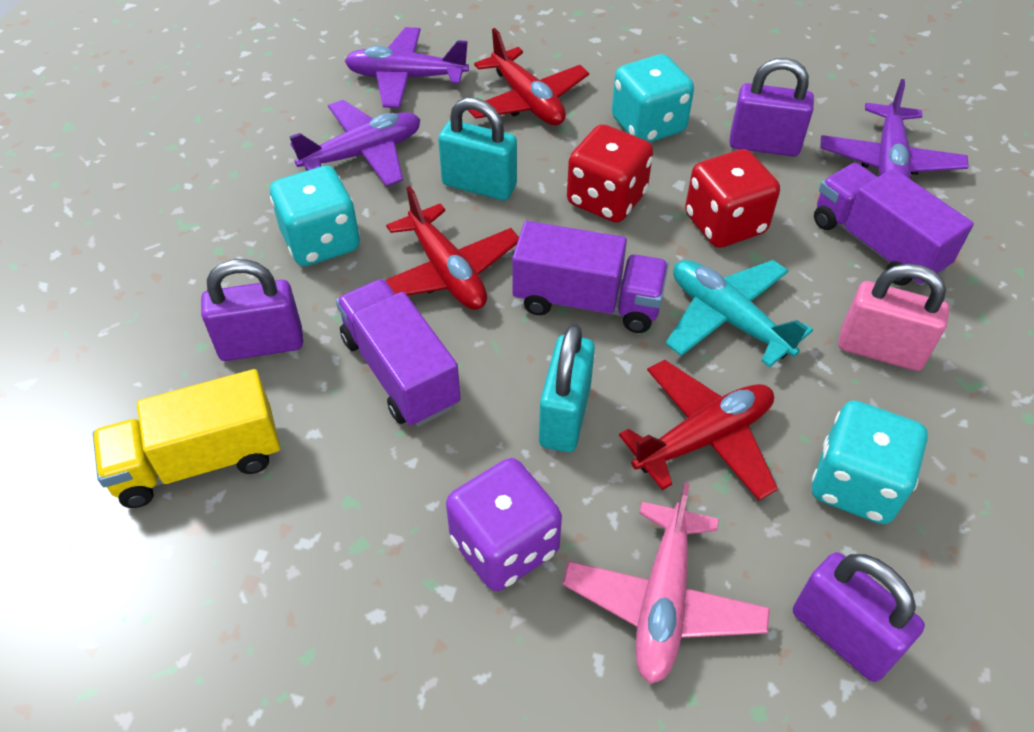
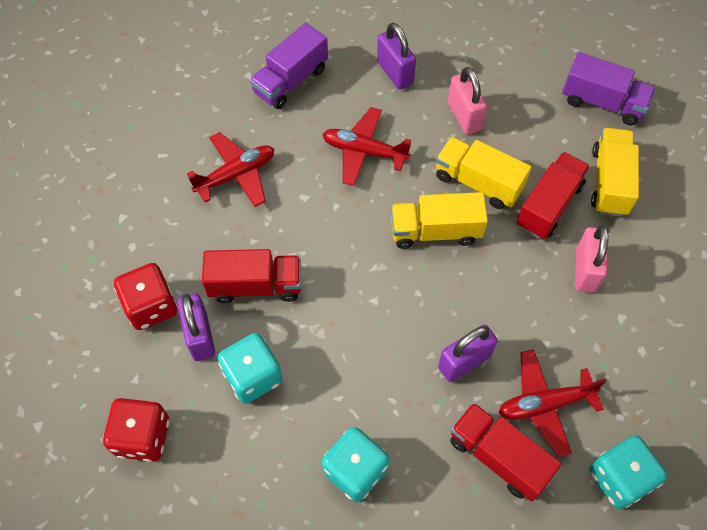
pink padlock: [838,263,949,371] = 1 -> [448,67,487,134] [575,225,609,293] = 2
pink plane: [562,482,770,684] = 1 -> none = 0
purple dice: [446,458,562,591] = 1 -> none = 0
purple plane: [289,100,421,187] [345,27,469,108] [820,79,969,179] = 3 -> none = 0
purple truck: [336,279,461,427] [512,221,669,333] [814,163,974,286] = 3 -> [250,23,328,109] [562,52,656,126] = 2
red truck: none = 0 -> [202,249,301,303] [450,402,561,501] [516,152,590,239] = 3
turquoise padlock: [438,97,517,200] [539,324,595,452] = 2 -> none = 0
turquoise plane: [666,260,813,367] = 1 -> none = 0
yellow truck: [93,369,280,508] = 1 -> [391,192,488,249] [436,137,532,209] [591,128,639,217] = 3

